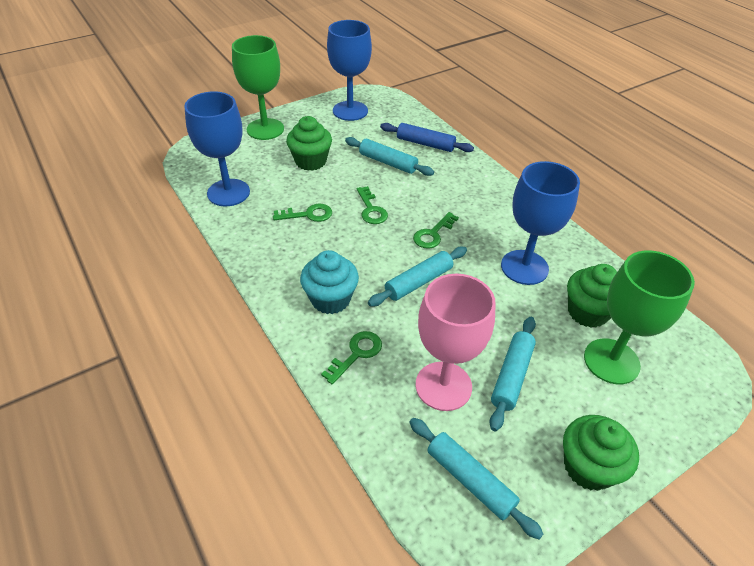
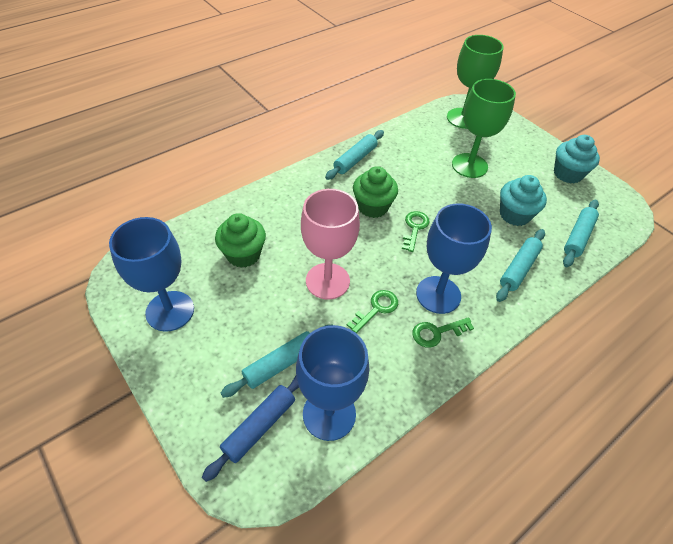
green cupcake: [286,116,332,171] [563,415,639,491] [567,264,617,328] = 3 -> [215,213,266,268] [353,166,398,218] = 2
green key: [273,203,332,222] [321,331,382,385] [357,186,388,224] [413,212,459,249] = 4 -> [347,290,398,333] [402,211,430,252] [412,317,474,347] = 3
turquoise cupcake: [300,250,359,314] = 1 -> [500,175,547,226] [554,135,600,183] = 2

